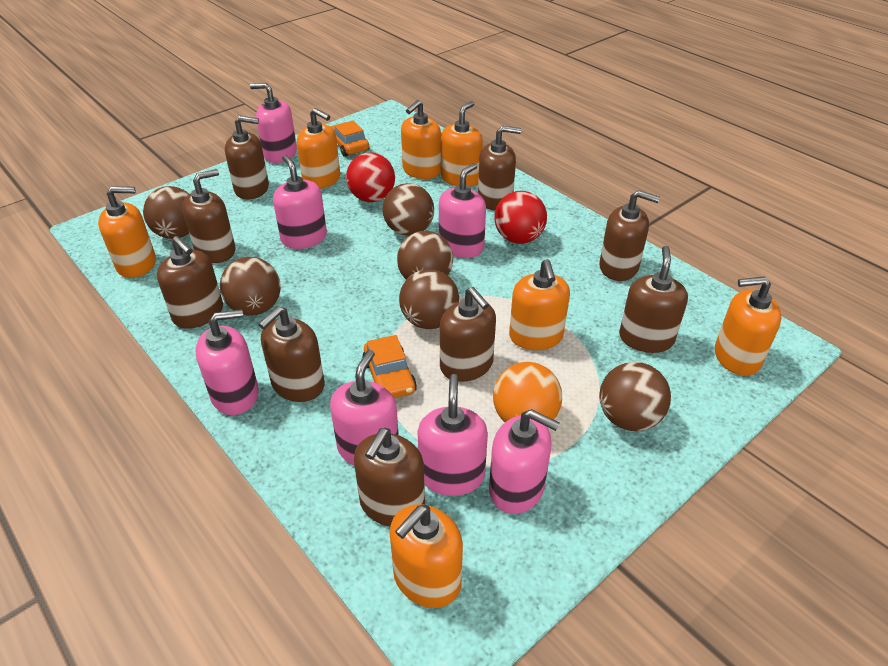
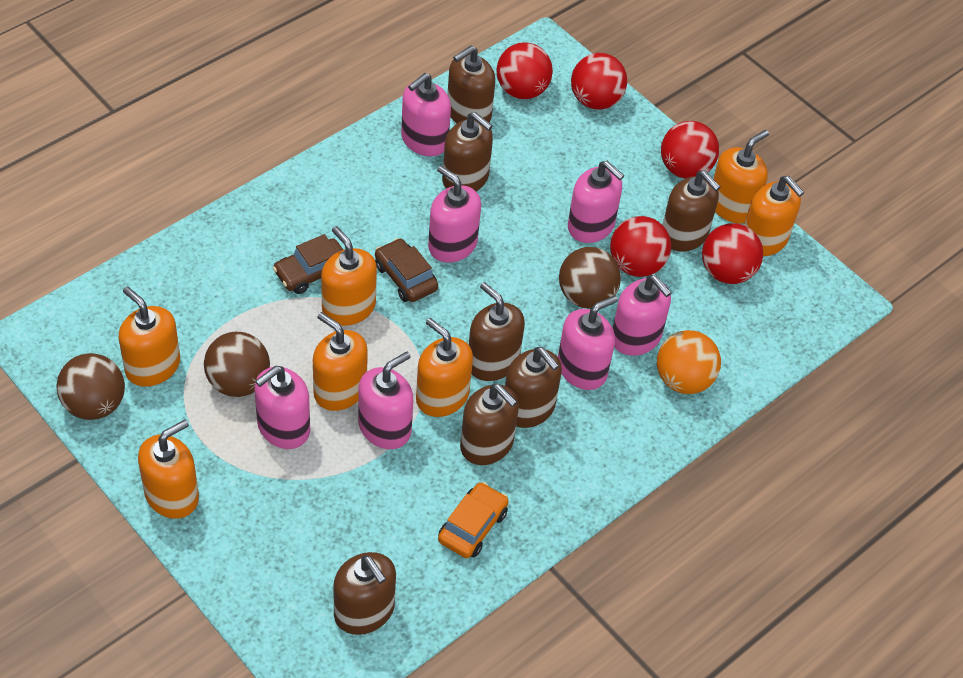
brown ball: [143,186,189,239] [220,257,281,316] [383,183,434,236] [397,231,453,280] [399,269,459,329] [599,362,671,431] = 6 -> [56,353,125,420] [204,332,270,397] [559,247,621,309] = 3
brown car: none = 0 -> [273,234,343,294] [375,238,438,302] = 2
brown soap dispenser: [157,236,223,329] [182,169,235,263] [225,116,269,199] [258,306,325,402] [354,428,425,526] [440,287,496,382] [478,126,521,211] [599,190,660,281] [619,246,688,353] = 9 -> [333,552,396,635] [442,112,493,191] [447,46,495,123] [460,384,519,465] [469,282,525,381] [505,347,562,428] [663,170,721,252] = 7
orange car: [330,121,369,157] [362,335,417,398] = 2 -> [438,482,509,558] = 1
red ball: [346,152,395,202] [494,191,547,244] = 2 -> [496,42,553,99] [571,53,627,110] [610,216,671,277] [661,121,719,179] [702,223,763,284] = 5

